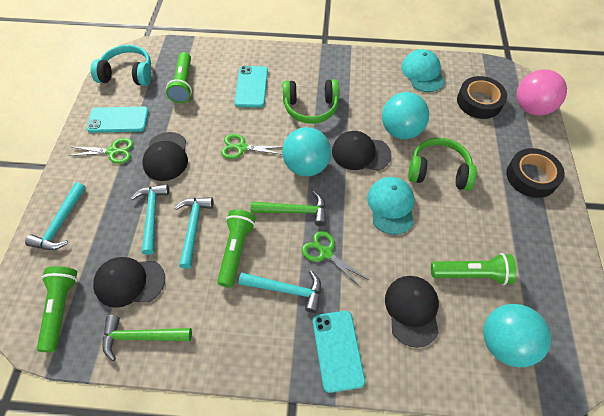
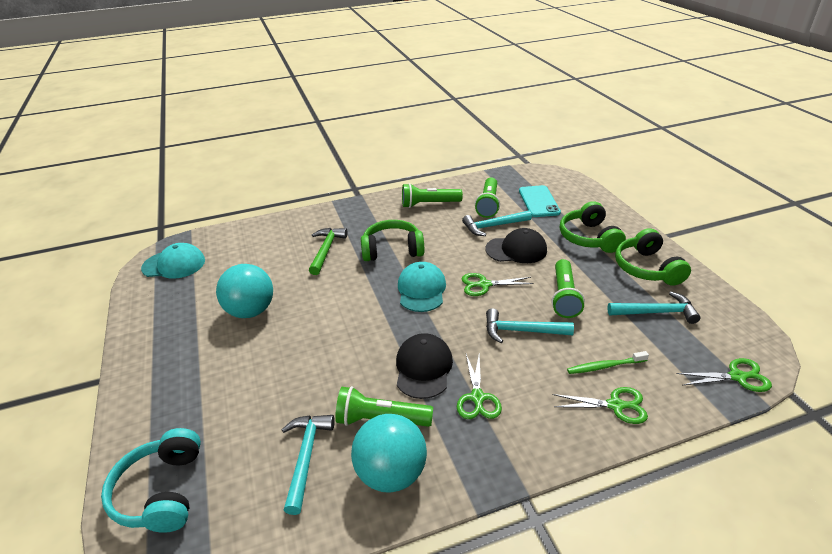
black cap: [93,257,165,308] [142,132,188,181] [332,131,391,171] [385,276,439,348] = 4 -> [396,333,453,399] [486,228,547,263] = 2
black tape: [457,76,507,119] [506,148,565,198] = 2 -> none = 0
green hammer: [102,315,192,361] [250,191,326,226] = 2 -> [309,228,348,275] = 1
green headphones: [283,79,339,124] [408,138,477,191] = 2 -> [361,220,424,261] [560,201,626,253] [615,228,691,286] = 3
green scissors: [68,138,134,164] [221,134,283,159] [302,231,369,288] = 3 -> [457,354,502,419] [462,273,534,296] [553,387,648,424] [677,358,772,392] = 4
green toothbrush: none = 0 -> [567,351,649,374] = 1
pink ball: [517,70,567,116] = 1 -> none = 0
turquoise ball: [282,127,331,176] [382,92,429,139] [483,304,551,367] = 3 -> [216,264,273,318] [351,414,427,493] = 2
turquoise phone: [86,107,149,133] [234,66,268,108] [313,311,365,393] = 3 -> [519,185,561,217] = 1

